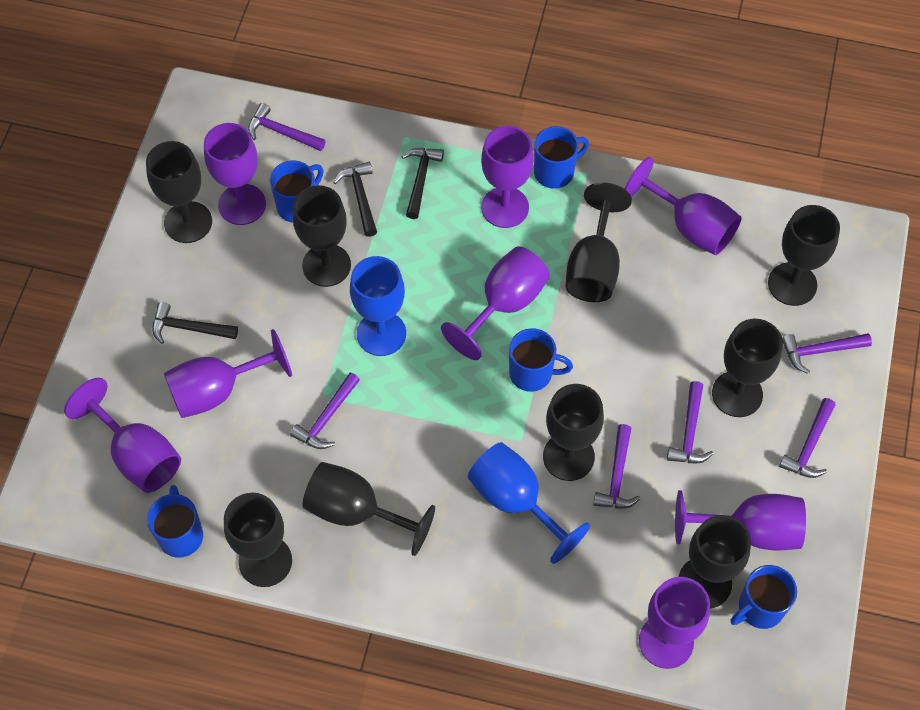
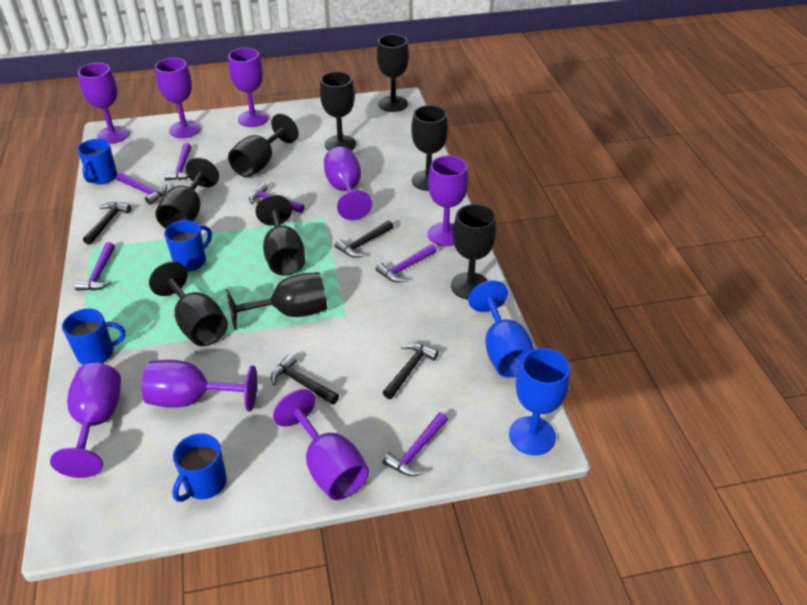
black hammer: [152,302,238,344] [333,162,377,237] [401,148,444,219] = 3 -> [83,202,131,245] [271,354,339,405] [335,220,393,257] [383,343,439,399] = 4
blue mug: [147,485,203,558] [270,160,323,223] [509,328,573,392] [534,126,589,189] [731,565,797,629] = 5 -> [62,308,125,365] [77,139,117,184] [164,220,212,272] [172,433,227,502] = 4

